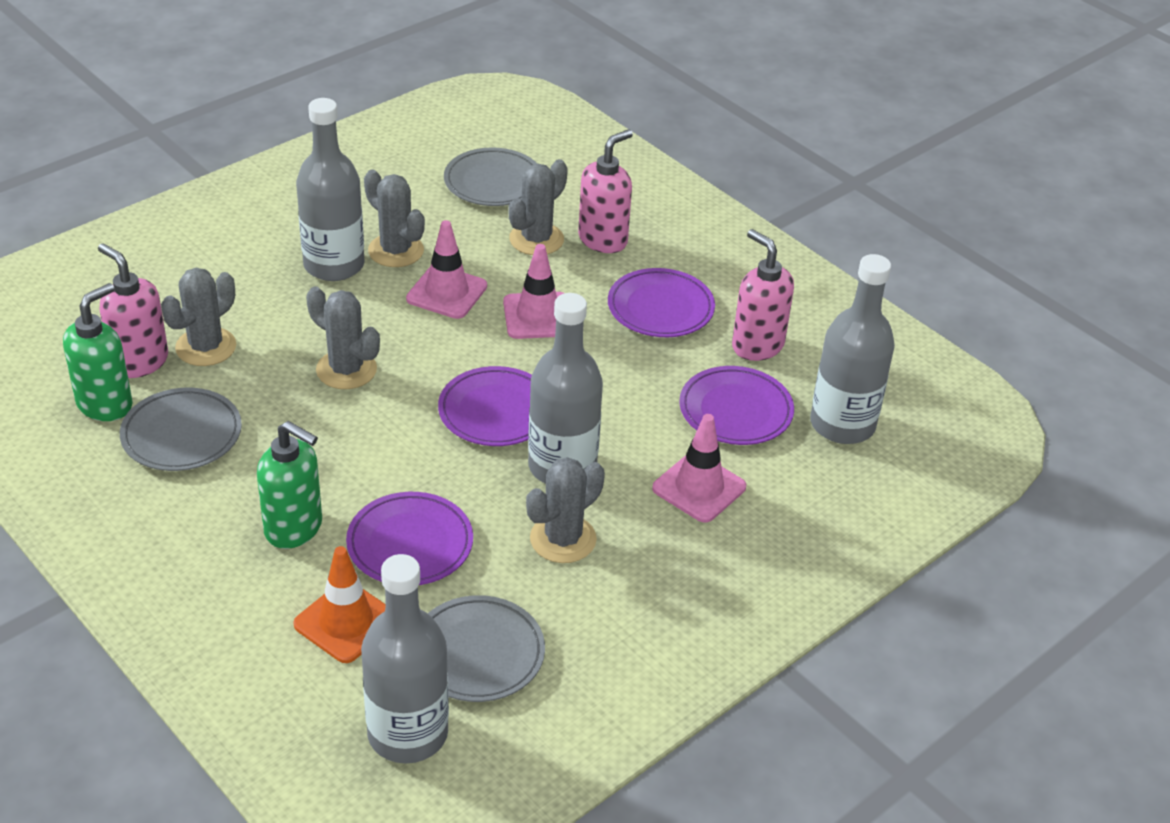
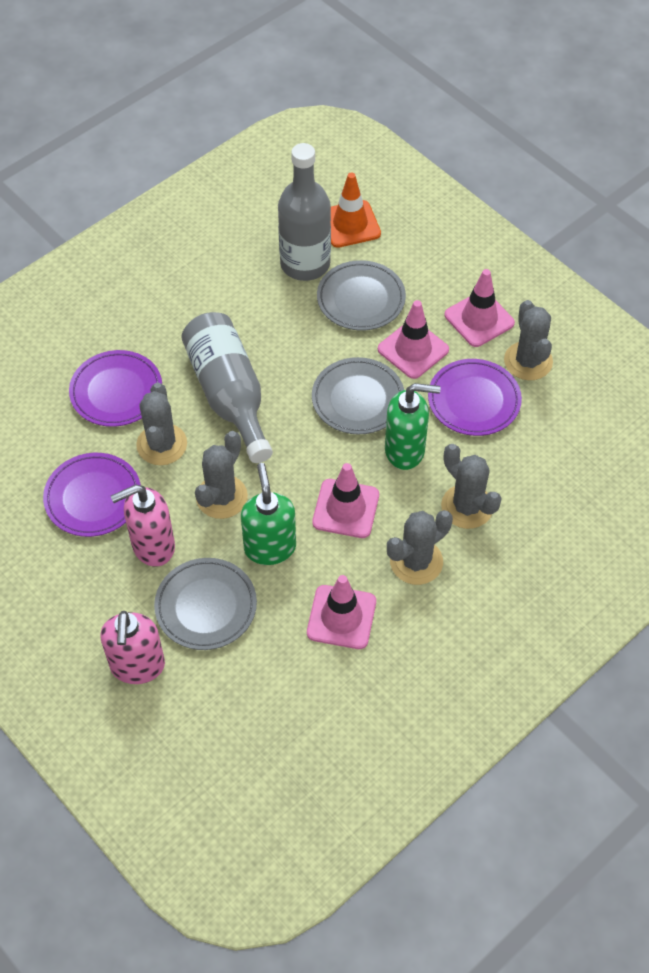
grey bottle: [296,98,365,281] [361,554,449,763] [528,293,603,484] [810,254,895,444] = 4 -> [181,312,273,463] [278,143,331,281] = 2
pink soap dispenser: [98,243,168,378] [578,129,633,253] [732,229,794,361] = 3 -> [100,611,165,684] [111,484,175,567] = 2
pink traffic cone: [406,220,487,319] [503,244,564,339] [652,414,746,523] = 3 -> [307,575,376,649] [312,463,379,538] [378,300,449,379] [444,269,515,347] = 4
purple plate: [346,492,473,585] [438,366,532,446] [608,268,715,337] [679,366,794,445] = 4 -> [43,453,141,537] [69,350,162,427] [428,359,522,436] = 3

